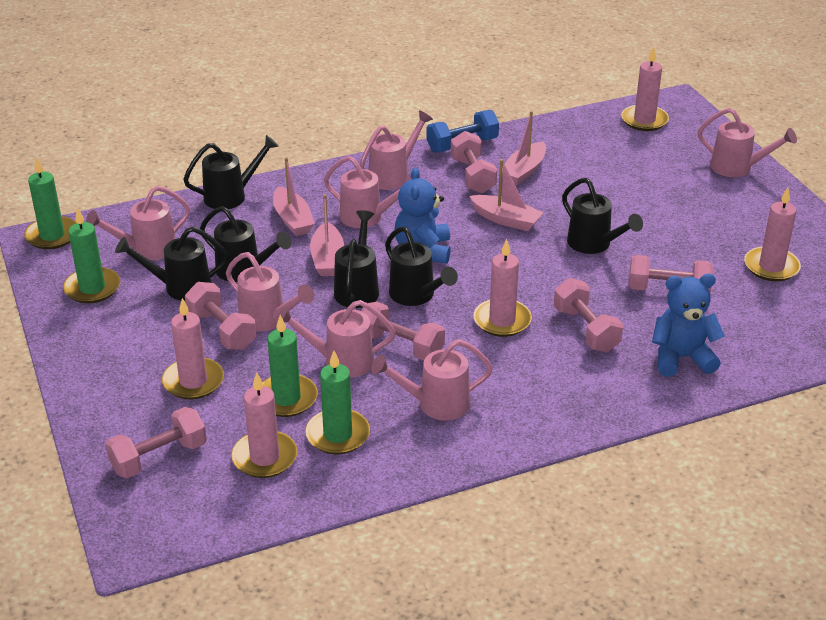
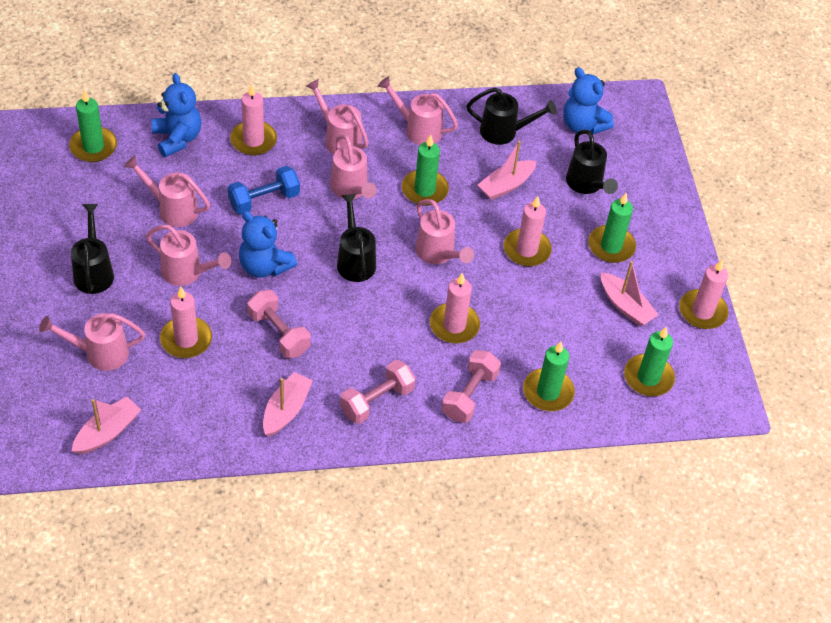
black watering can: [115,226,229,301] [183,135,279,209] [200,206,292,282] [334,210,379,308] [385,226,458,306] [562,178,643,254] = 6 -> [71,204,114,294] [337,193,376,282] [466,88,557,145] [566,130,618,194] = 4
blue teddy bear: [394,167,451,264] [652,274,725,377] = 2 -> [152,73,201,157] [239,211,297,278] [563,67,614,134] = 3
green candle: [24,157,77,249] [63,207,120,303] [262,315,318,417] [305,351,370,454] = 4 -> [69,90,117,162] [402,135,449,206] [523,342,575,411] [588,193,636,263] [624,327,675,396] = 5
pink dumbbell: [106,407,207,478] [185,282,257,350] [361,302,445,361] [451,131,497,193] [554,278,623,352] [629,255,713,293] = 6 -> [247,290,310,358] [340,360,416,424] [442,350,501,423] = 3

